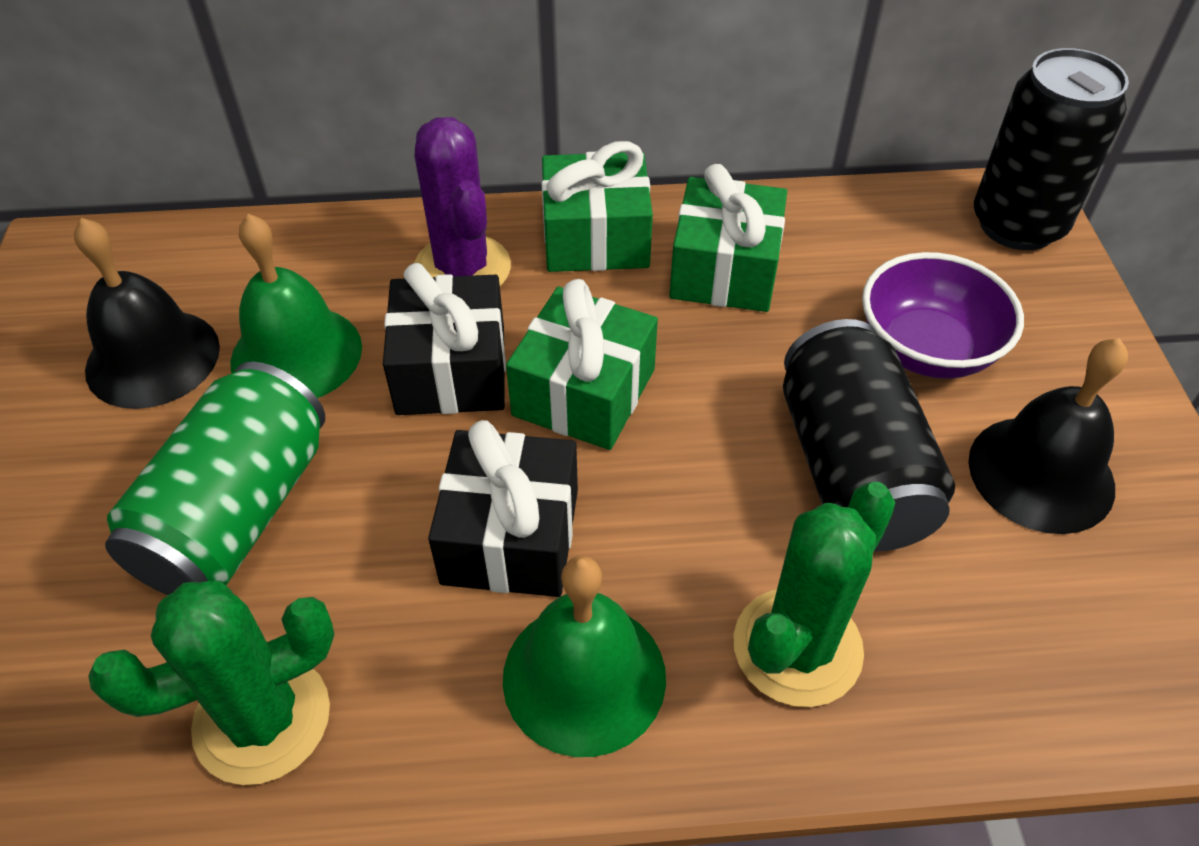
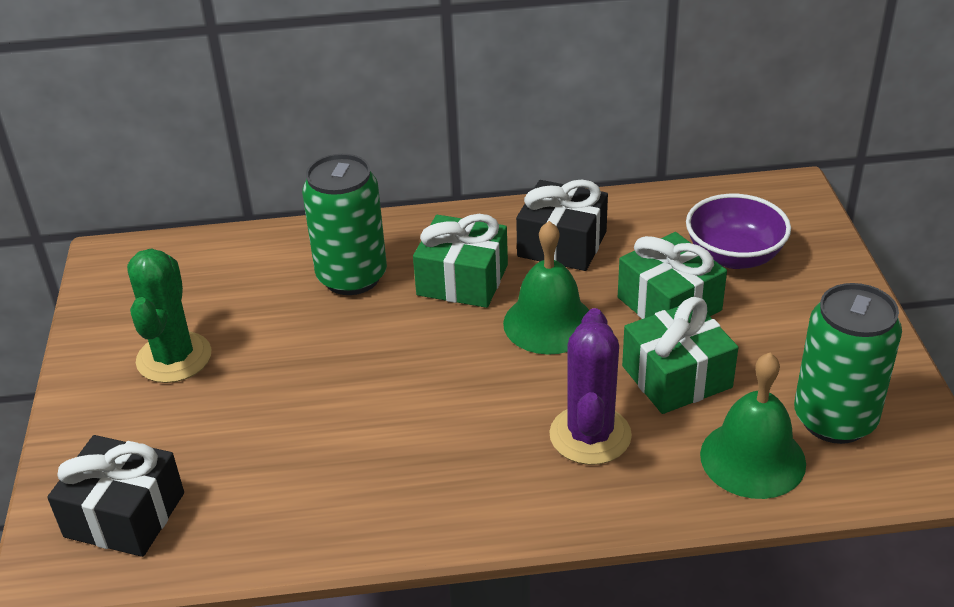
black bell: [74,218,220,409] [968,338,1128,534] = 2 -> none = 0
black can: [783,319,955,551] [974,48,1129,250] = 2 -> none = 0
green cactus: [88,581,335,785] [733,482,896,707] = 2 -> [127,248,211,383] = 1
green can: [105,362,325,595] = 1 -> [302,154,387,295] [794,283,902,444] = 2

